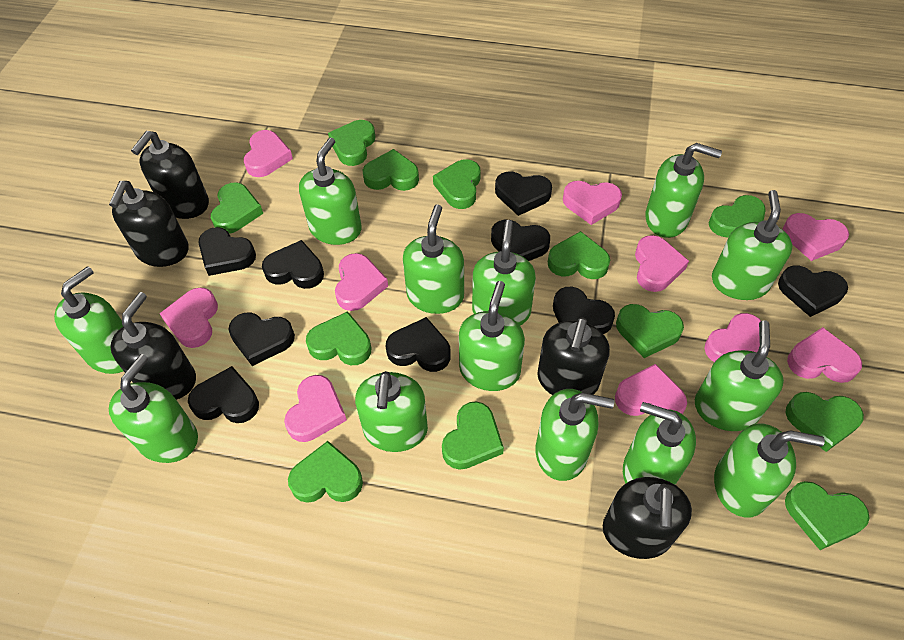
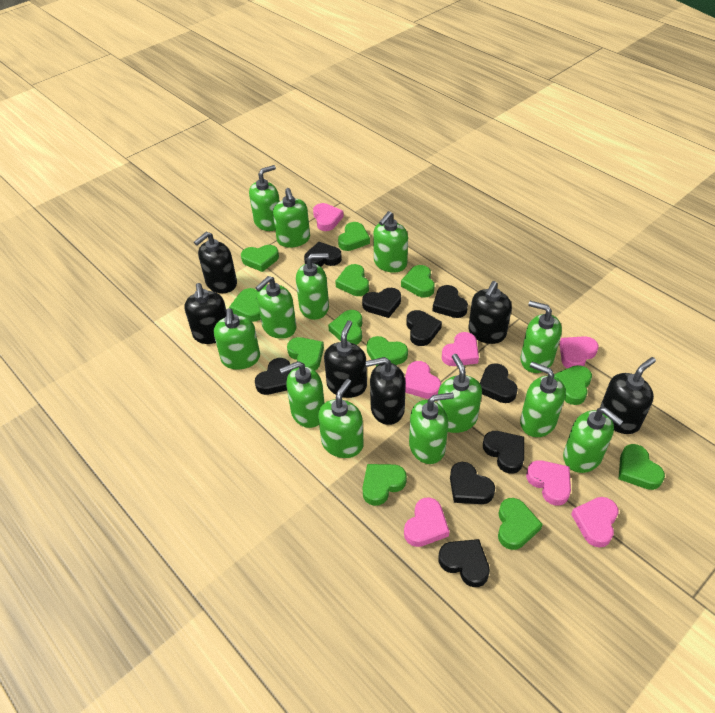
black soap dispenser: [109,181,189,267] [110,292,196,400] [131,131,209,219] [537,317,610,395] [603,477,692,559] = 5 -> [184,283,226,344] [194,232,237,293] [324,320,367,398] [365,357,406,425] [468,281,512,344] [600,357,656,434] = 6
pink heart: [159,287,218,348] [244,130,293,177] [284,375,347,442] [335,253,388,311] [563,181,622,225] [615,364,687,416] [635,235,689,292] [704,313,761,362] [782,213,849,261] [787,327,862,383] = 10 -> [313,203,344,231] [404,497,450,547] [405,361,441,399] [442,332,479,366] [526,460,571,506] [560,336,599,369] [571,497,619,548] = 7

